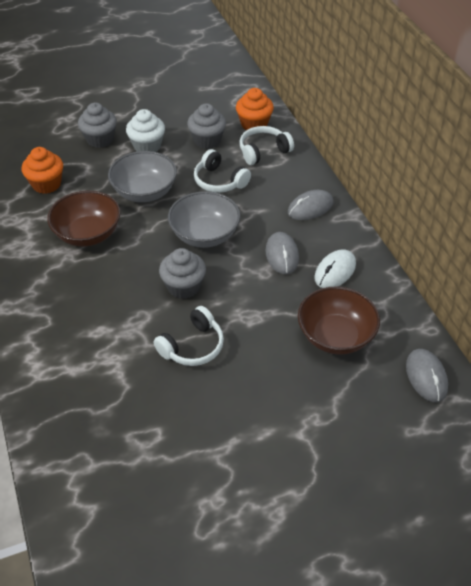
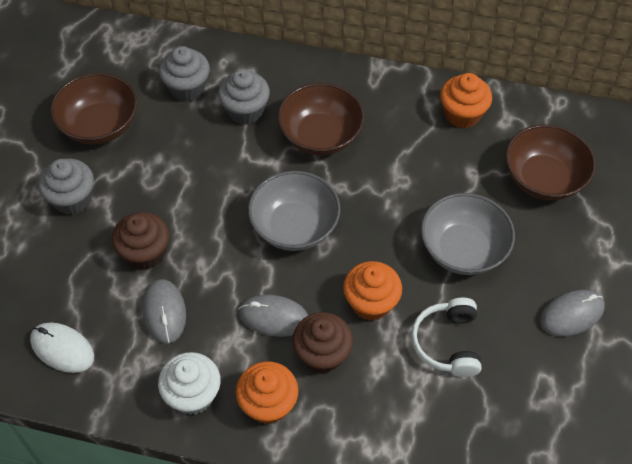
brown bowl: [47,191,121,247] [298,286,380,355] = 2 -> [50,73,137,145] [277,83,364,156] [505,124,596,201] = 3
brown cupcake: none = 0 -> [112,212,169,270] [292,312,353,373] = 2
orange cupcake: [22,147,63,194] [236,88,274,130] = 2 -> [236,361,298,424] [343,261,402,321] [440,73,492,128] = 3
white headphones: [153,306,224,366] [194,149,251,193] [239,126,294,165] = 3 -> [411,298,482,377] = 1

